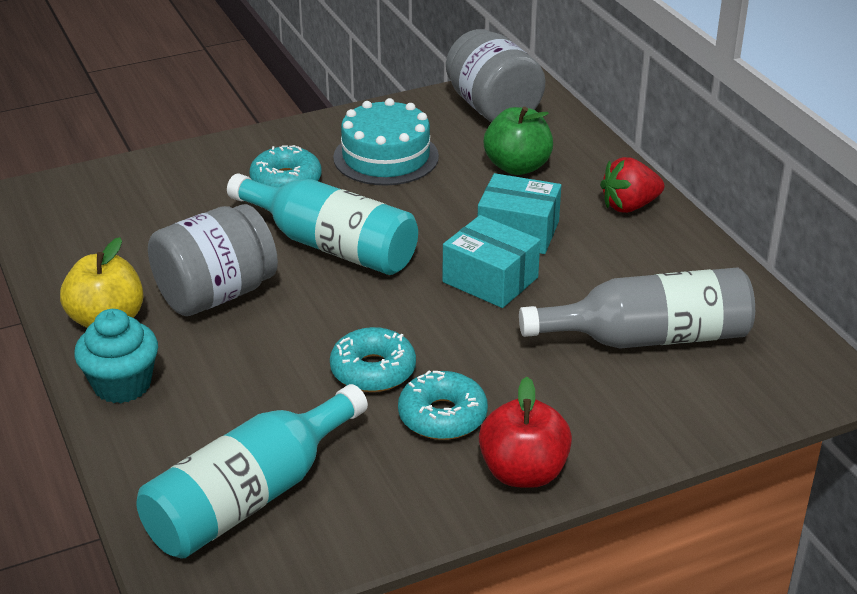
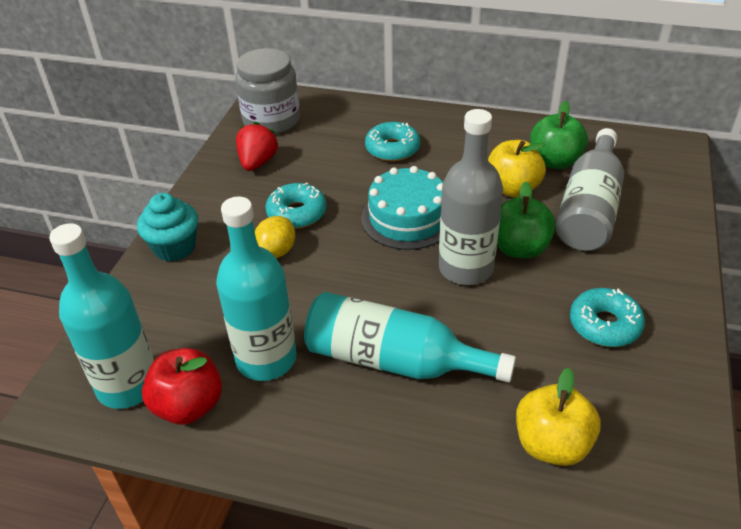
green apple: [484,107,553,175] = 1 -> [497,182,556,258] [530,101,588,169] = 2
grey bottle: [519,267,755,348] = 1 -> [439,109,503,285] [556,128,624,251] = 2
grey jar: [148,204,278,316] [446,29,545,122] = 2 -> [235,48,300,135] = 1
turquoise bottle: [136,384,368,558] [227,174,418,275] = 2 -> [49,223,154,409] [216,197,296,381] [304,292,516,383] = 3
turquoise box: [442,215,540,308] [478,173,561,254] = 2 -> none = 0
yellow apple: [60,237,143,328] = 1 -> [488,140,546,198] [516,368,601,466] = 2
yellow lemon: none = 0 -> [255,216,295,258] = 1

